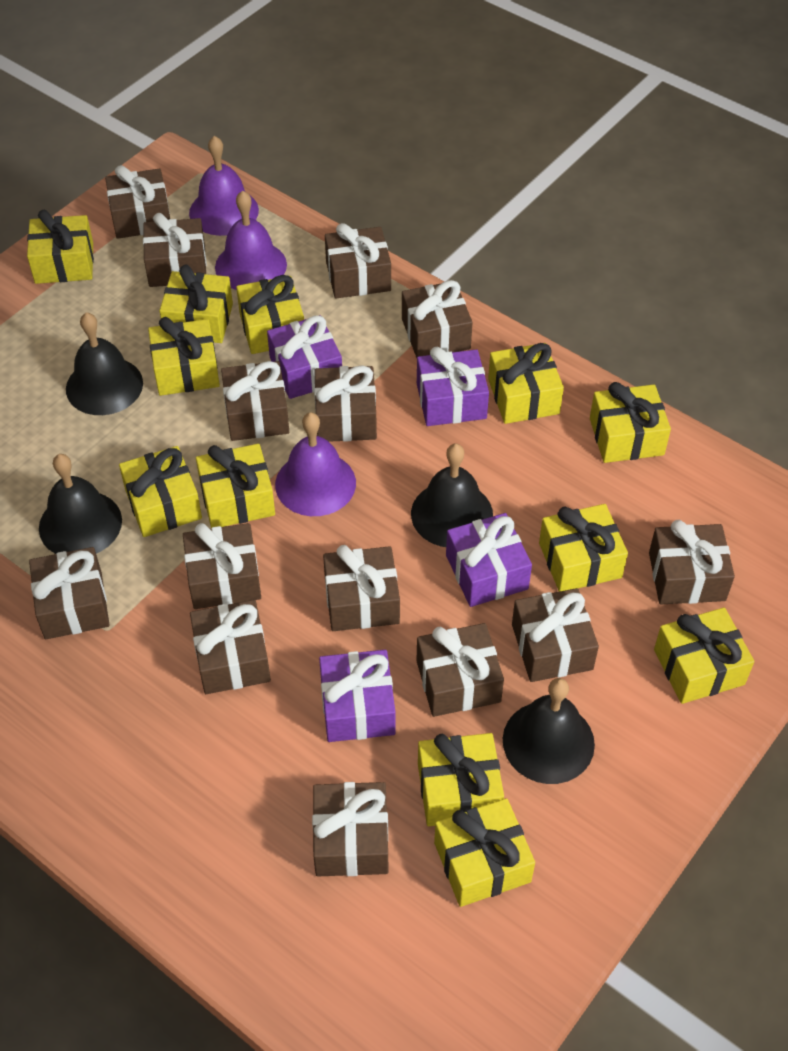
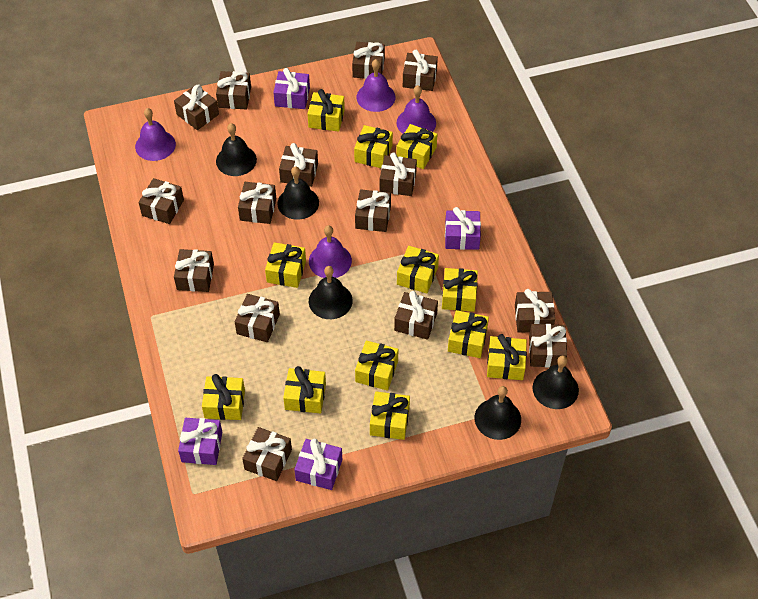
black bell: [39,454,122,554] [66,312,143,415] [411,443,493,547] [503,678,595,784] = 4 -> [216,123,257,176] [277,166,319,220] [309,266,353,319] [475,386,521,440] [533,356,579,409] = 5
brown gift: [29,547,110,639] [105,165,170,239] [143,213,207,287] [183,523,261,609] [190,600,271,694] [221,361,289,441] [312,782,388,876] [314,365,377,442] [323,545,400,631] [325,223,391,299] [402,280,473,358] [416,623,504,717] [512,588,599,682] [649,520,735,604] = 14 -> [139,178,184,224] [174,85,219,130] [174,249,214,292] [216,71,251,109] [235,294,280,342] [238,182,276,224] [242,427,292,481] [279,143,318,187] [352,42,385,79] [355,189,391,232] [380,152,417,196] [394,291,438,340] [403,50,438,91] [515,289,555,333] [529,324,567,367] = 15
purple bell: [189,136,259,236] [215,190,287,290] [275,412,356,516] = 3 -> [135,108,176,161] [309,225,352,278] [356,59,396,112] [397,85,436,134] = 4

